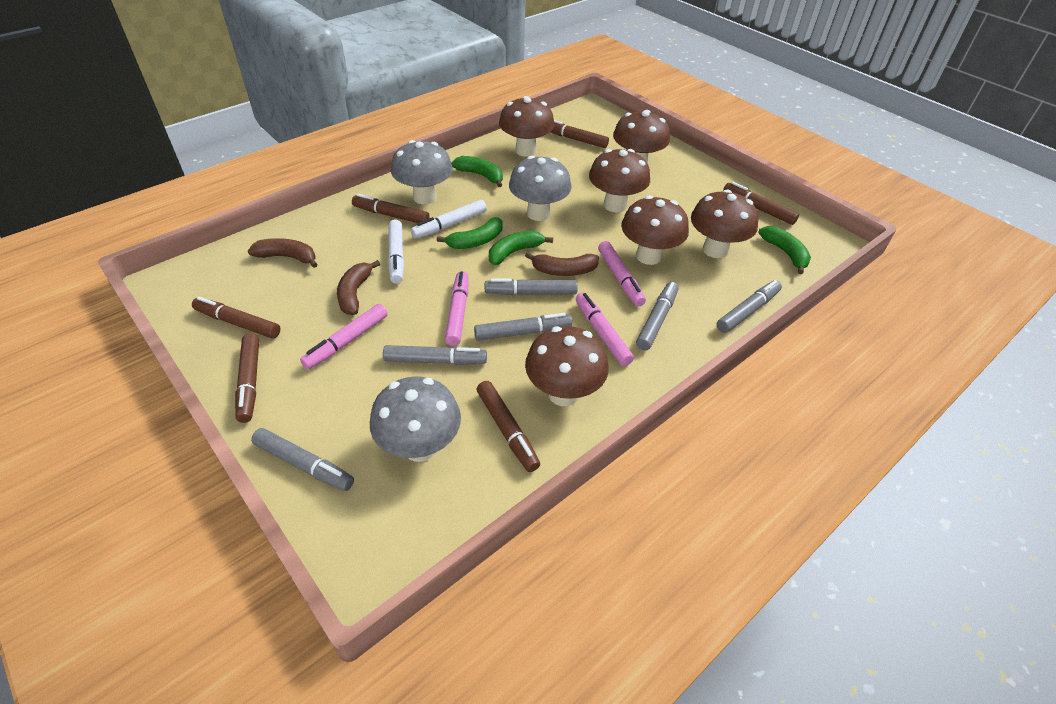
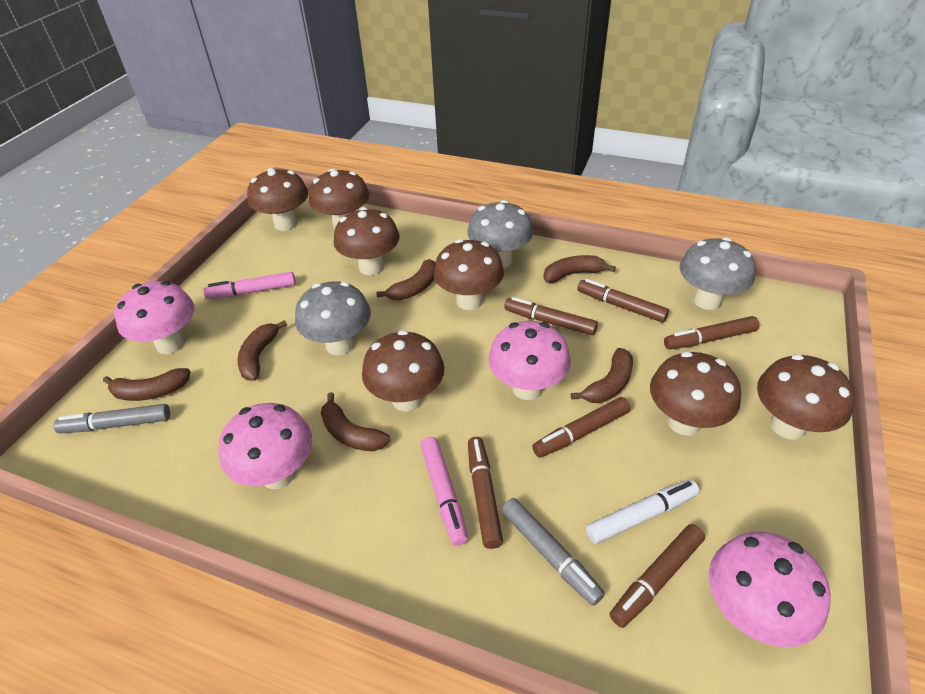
brown banana: [248,238,318,268] [337,260,380,315] [525,252,599,276] = 3 -> [103,368,191,401] [238,320,287,381] [321,392,391,451] [376,259,435,301] [543,255,616,283] [571,348,633,403] = 6
brown mushroom: [499,96,555,157] [525,326,609,406] [589,149,650,212] [613,110,670,163] [621,196,689,265] [691,190,758,258] = 6 -> [247,168,308,231] [309,169,369,229] [334,207,400,275] [362,330,444,412] [433,239,504,310] [650,351,741,436] [757,354,855,440] = 7
green banana: [437,217,503,249] [451,156,503,187] [489,230,553,265] [758,226,811,274] = 4 -> none = 0
grey marker: [251,428,354,491] [383,345,487,365] [474,313,572,341] [485,278,578,295] [636,282,679,350] [717,280,782,333] = 6 -> [53,404,170,433] [502,498,605,606] = 2
pink marker: [300,304,388,369] [445,271,469,346] [576,292,634,366] [598,241,646,307] = 4 -> [203,272,296,299] [421,437,468,546] = 2
pink mushroom: none = 0 -> [115,281,194,354] [219,403,312,489] [488,321,571,400] [709,532,831,647] = 4
white marker: [388,219,404,284] [411,200,487,239] = 2 -> [586,480,699,544] = 1

